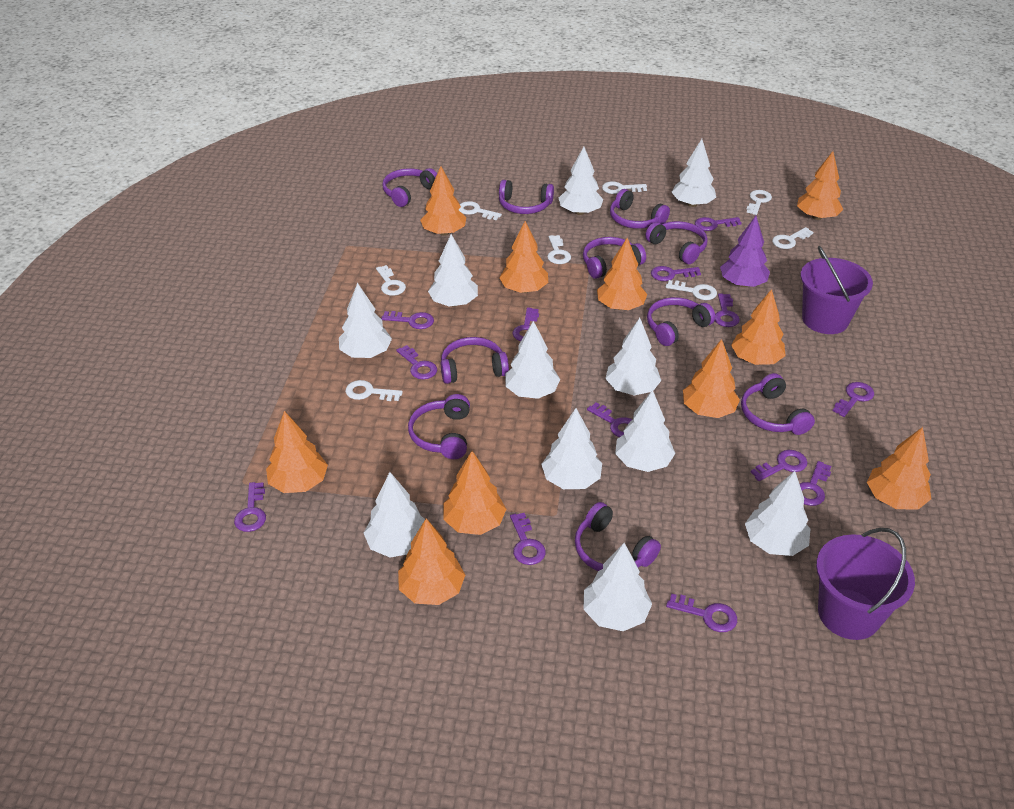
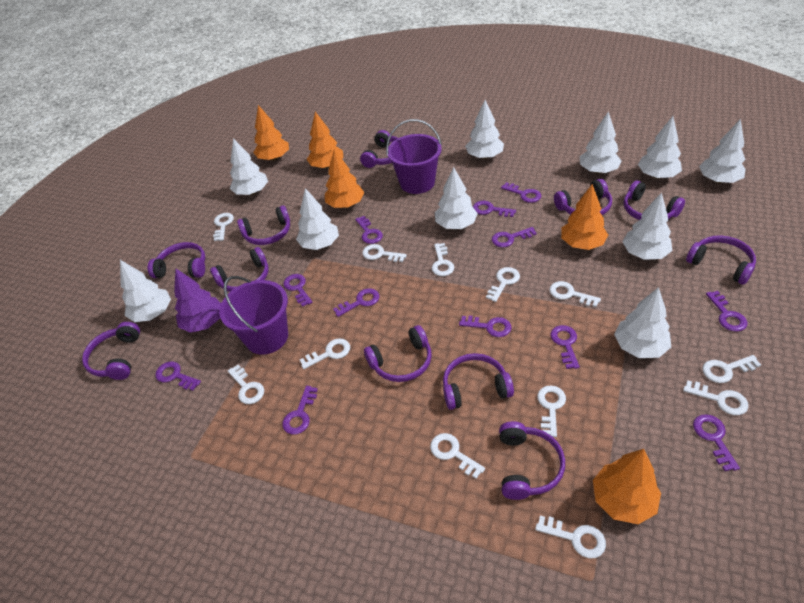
orange tree: [266,411,328,493] [398,518,465,605] [420,166,466,236] [444,451,506,535] [499,221,548,293] [597,238,648,310] [683,339,740,418] [731,289,786,365] [797,151,843,220] [867,427,931,510] = 10 -> [253,105,289,161] [307,112,343,169] [325,149,364,208] [561,184,608,250] [593,449,661,524] = 5
purple headphones: [382,168,437,207] [408,394,470,459] [441,337,509,384] [499,180,554,214] [575,502,661,571] [583,237,646,279] [610,189,670,229] [645,221,708,264] [647,297,715,346] [741,373,815,435] = 10 -> [82,322,140,380] [148,242,205,278] [210,247,269,292] [237,205,290,245] [360,130,398,168] [364,325,432,382] [443,353,514,410] [499,421,565,500] [554,179,612,215] [623,180,685,220] [686,236,756,285] = 11
purple key: [234,482,266,532] [381,311,434,329] [396,345,437,379] [510,513,546,565] [513,307,539,341] [587,402,632,437] [651,266,701,281] [666,593,737,632] [695,217,742,231] [715,294,740,327] [751,450,807,481] [800,461,831,506] [833,382,874,417] = 13 -> [155,362,201,391] [282,386,318,435] [283,274,312,307] [333,288,379,317] [355,216,383,244] [459,316,512,337] [473,201,516,217] [492,227,537,247] [501,182,541,203] [550,325,580,369] [693,414,740,471] [706,291,747,332] = 12
white key: [345,380,403,401] [376,265,406,296] [459,201,502,220] [547,235,571,264] [602,181,647,194] [666,280,717,300] [747,190,772,215] [772,227,813,249] = 8 -> [213,213,234,241] [228,365,264,404] [300,338,350,369] [362,244,407,262] [430,433,485,479] [432,243,454,276] [486,267,520,302] [535,516,606,559] [537,385,566,437] [550,281,601,307] [683,380,749,415] [702,355,761,383] = 12
white tree: [339,283,392,358] [364,472,425,558] [428,234,478,306] [505,321,560,399] [541,408,602,489] [559,147,603,215] [583,543,652,631] [605,318,661,396] [615,390,675,472] [672,139,716,207] [745,471,810,556] = 11 -> [120,260,171,322] [230,138,268,195] [296,188,339,250] [435,167,478,229] [465,100,504,159] [580,111,621,174] [614,287,671,358] [623,192,672,260] [638,116,682,179] [699,119,746,183] = 10

